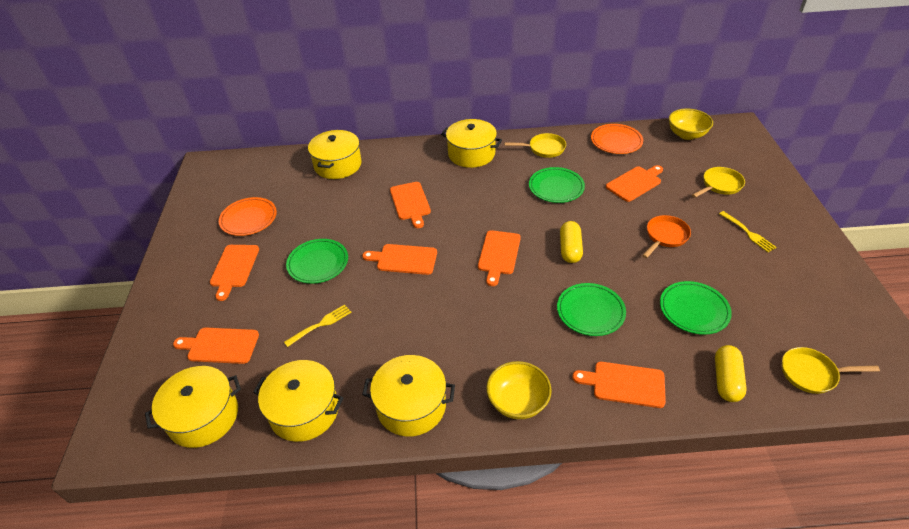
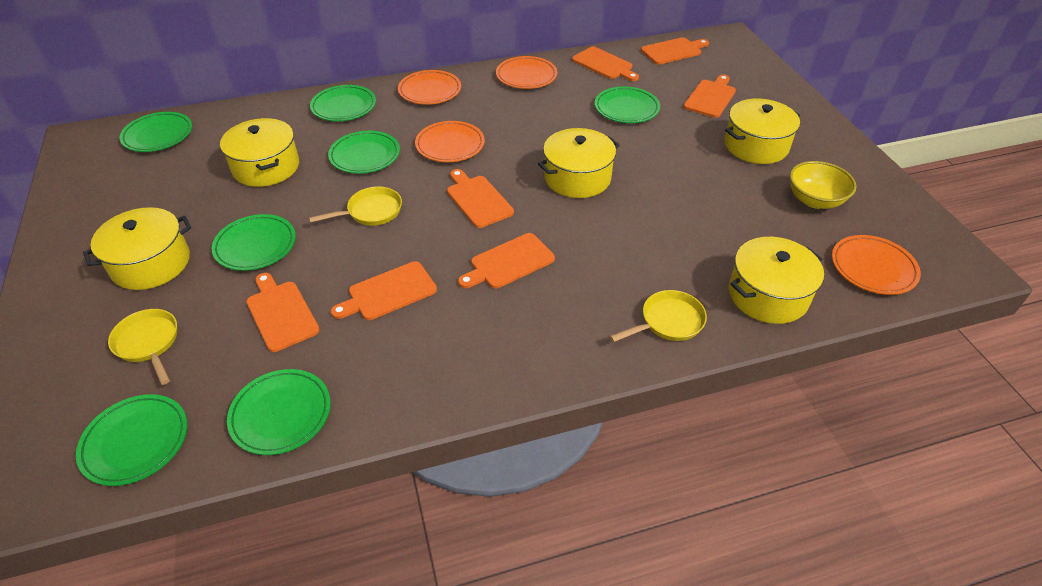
green plate: [286,239,348,284] [529,167,585,203] [557,283,626,336] [660,281,732,335] = 4 -> [76,394,187,486] [119,112,192,152] [212,214,296,271] [227,369,331,455] [310,85,376,121] [328,131,400,174] [595,86,660,123] = 7
orange pan: [642,215,691,258] = 1 -> none = 0
orange plate: [219,197,277,236] [591,124,643,154] = 2 -> [398,70,461,105] [415,121,485,162] [496,56,557,89] [832,235,921,295] = 4
yellow bowl: [486,361,552,419] [669,109,713,140] = 2 -> [790,161,856,209] = 1
yellow capsule: [560,221,583,263] [715,345,747,402] = 2 -> none = 0
yellow fork: [284,304,352,347] [719,211,777,252] = 2 -> none = 0

